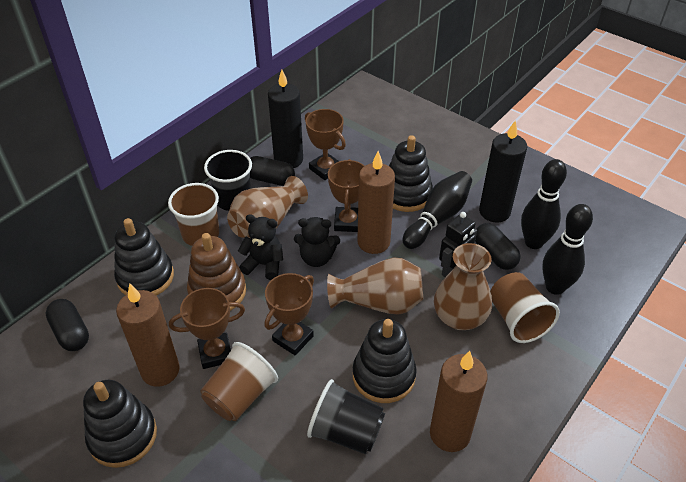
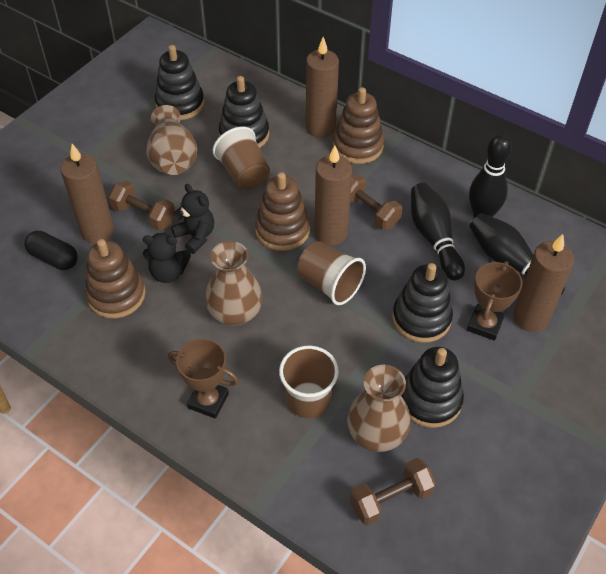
black candle: [268,70,303,168] [479,120,527,222] = 2 -> none = 0
black capsule: [45,299,89,351] [250,156,295,186] [475,223,521,270] = 3 -> [24,231,78,270] = 1
black cup: [204,150,252,211] [307,379,385,454] = 2 -> none = 0
black robot: [439,212,477,277] = 1 -> none = 0
brown candle: [116,283,180,387] [357,151,395,254] [430,351,488,452] = 3 -> [60,144,114,244] [306,37,339,137] [315,145,352,245] [513,234,574,332] = 4
brown dumbbell: none = 0 -> [108,181,175,231] [350,175,402,230] [350,458,436,525] = 3
brown stacking toy: [187,233,246,311] = 1 -> [85,239,145,318] [255,172,310,251] [333,87,384,164] = 3
brown trophy: [169,288,245,369] [264,273,314,356] [305,109,346,180] [328,159,364,232] = 4 -> [168,339,239,419] [467,261,522,341] = 2

